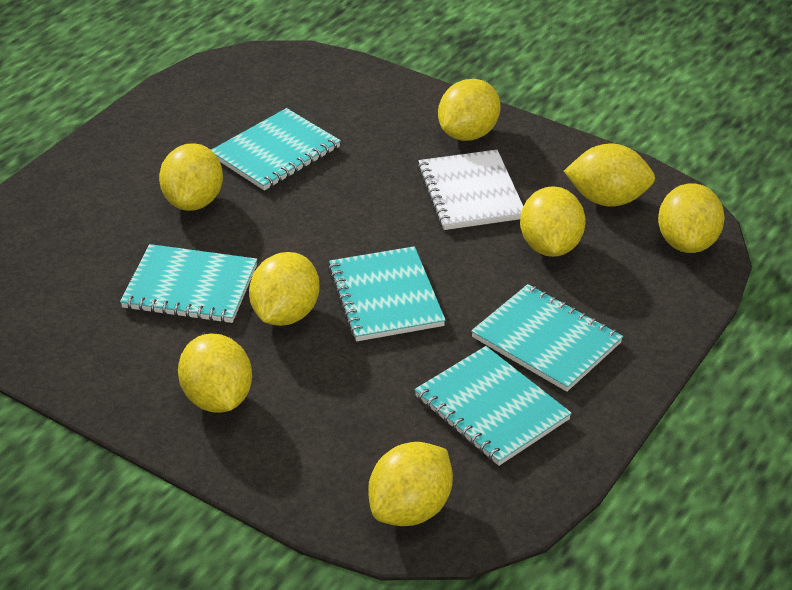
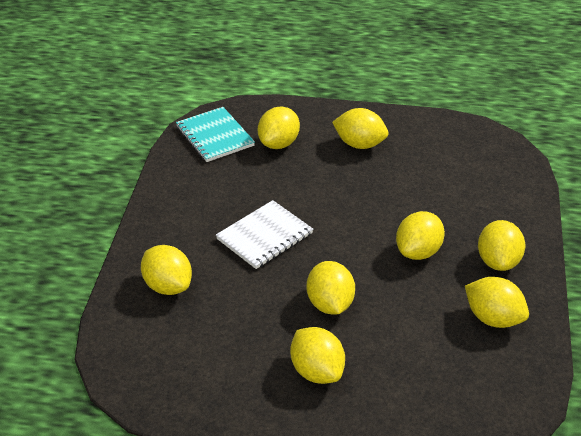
turquoise notebook: [120,244,257,323] [211,108,341,191] [328,246,446,342] [414,346,572,466] [471,284,623,392] = 5 -> [176,107,255,162] = 1

